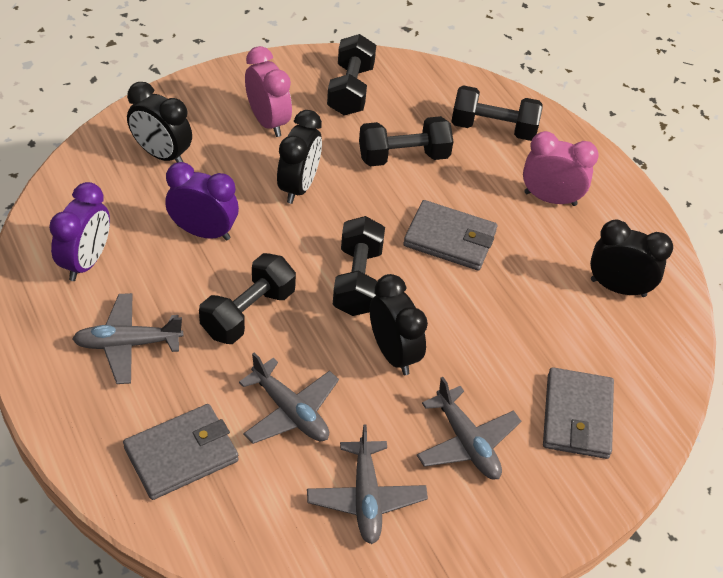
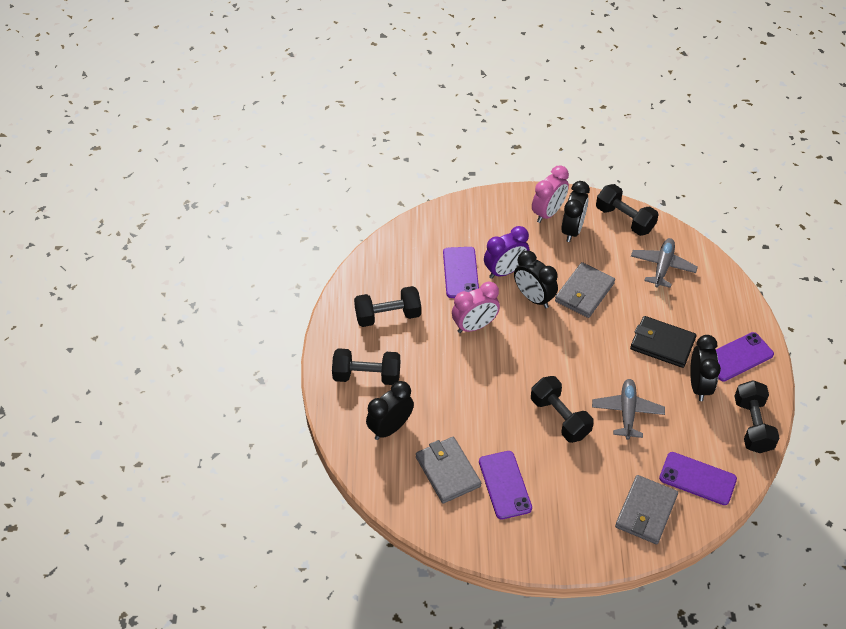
black wallet: none = 0 -> [630,316,697,368] = 1
grey plane: [72,293,183,384] [239,352,339,444] [307,425,428,544] [417,377,521,479] = 4 -> [592,379,665,440] [631,238,698,288] = 2
purple clock: [49,182,110,281] [165,162,239,241] = 2 -> [484,226,529,279] = 1
purple phone: none = 0 -> [443,247,479,298] [479,451,532,519] [659,452,737,505] [716,332,774,381] = 4

